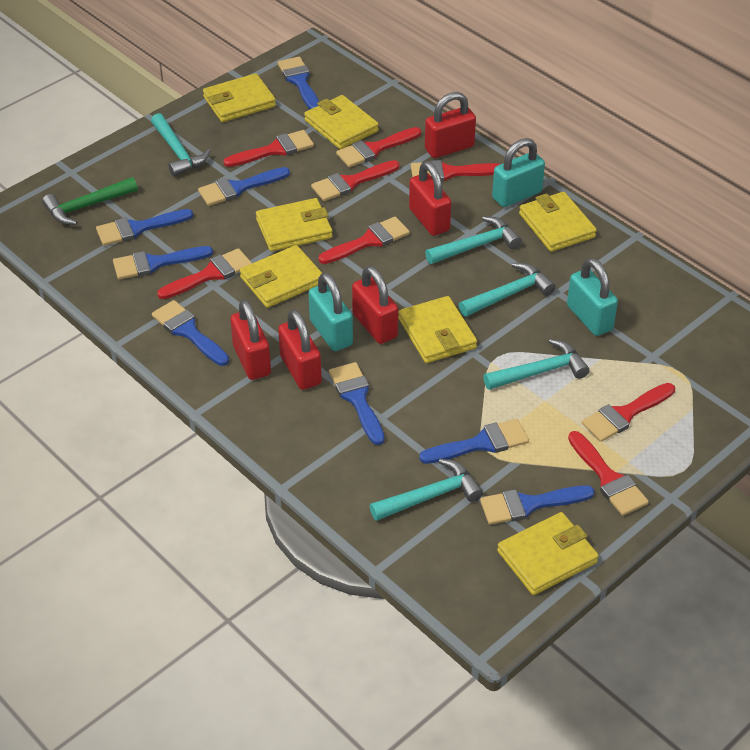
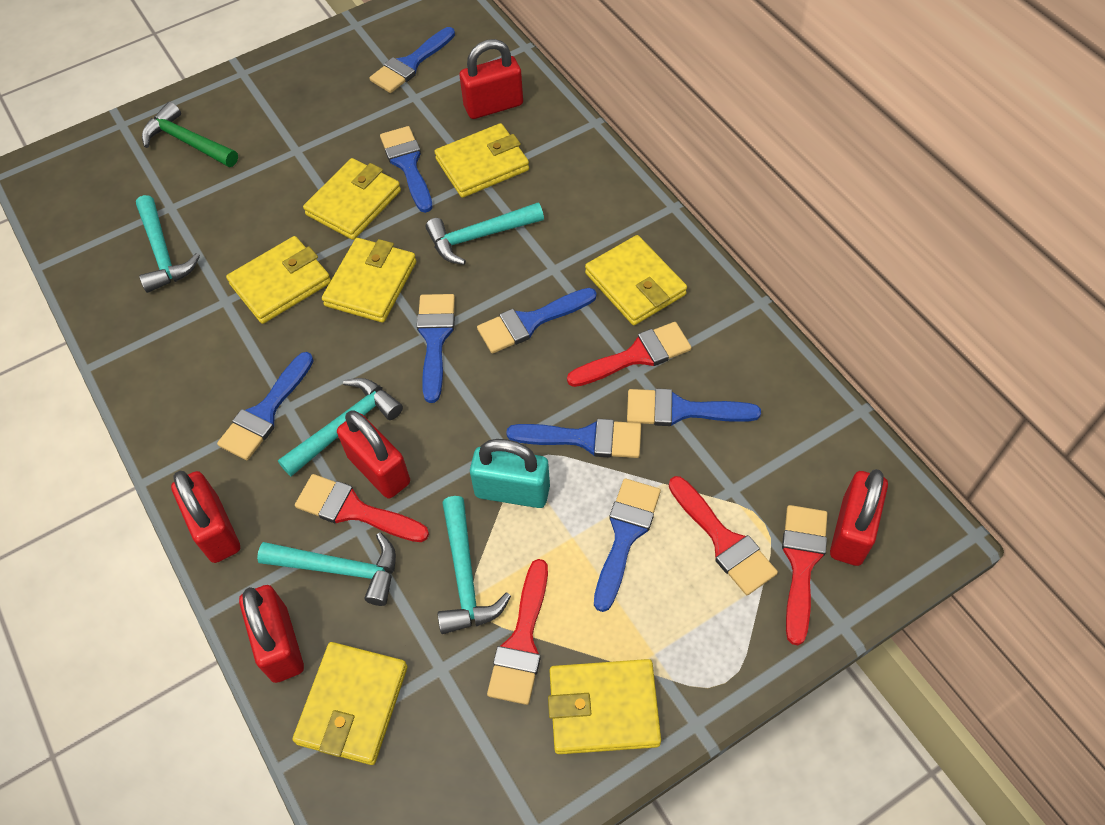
red brush: [157,248,252,299] [224,130,314,167] [311,160,400,201] [318,217,410,264] [336,127,421,167] [411,160,500,182] [568,431,649,516] [582,383,675,442] = 8 -> [295,474,429,542] [487,559,548,705] [567,322,692,387] [669,476,778,595] [782,505,827,645] = 5
turquoise padlock: [309,273,353,351] [492,138,545,207] [567,258,618,336] = 3 -> [470,439,550,508] = 1

